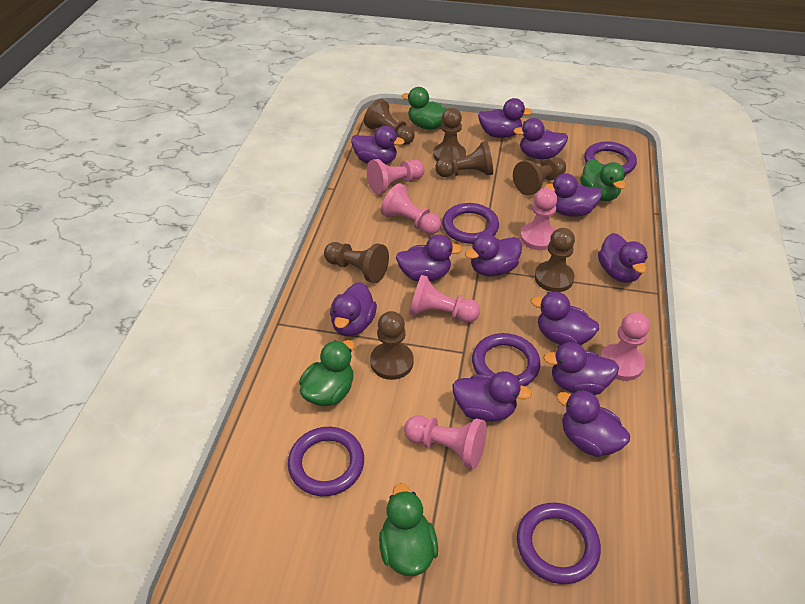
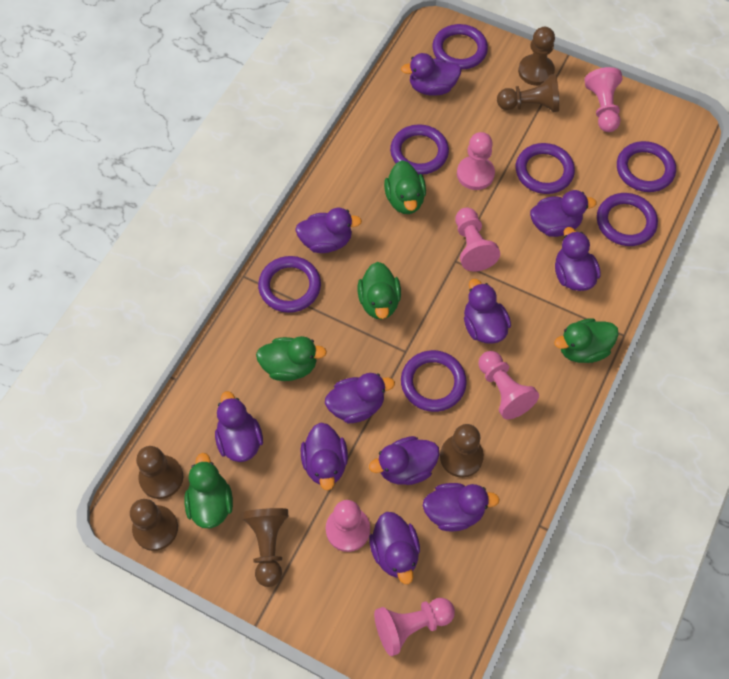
brown pawn: [324,242,389,283] [364,99,415,145] [370,311,414,380] [433,108,466,161] [435,141,493,177] [513,157,566,196] [534,228,575,292] = 7 -> [130,499,178,551] [136,446,183,499] [243,508,288,587] [440,424,484,478] [497,74,559,112] [518,27,555,86] = 6
green duck: [299,340,355,406] [379,483,438,576] [402,87,447,130] [580,159,626,201] = 4 -> [184,453,233,528] [256,336,327,381] [358,262,401,320] [384,160,426,214] [554,318,619,363] = 5
purple duck: [330,282,377,336] [351,126,405,164] [396,235,462,282] [452,371,532,422] [465,233,522,277] [478,98,533,138] [513,118,568,159] [531,292,599,345] [543,342,619,395] [544,173,602,217] [556,390,630,457] [598,233,648,283] = 12 -> [215,391,263,462] [295,208,362,253] [301,423,348,490] [325,373,395,423] [369,436,440,485] [369,512,420,584] [401,53,462,95] [423,483,500,531] [464,279,511,344] [530,190,597,237] [555,227,601,291] = 11
purple ring: [288,427,364,496] [442,203,499,244] [472,333,541,386] [517,503,601,584] [584,141,637,174] = 5 -> [258,256,321,313] [390,124,449,175] [401,350,467,412] [432,24,488,70] [516,143,575,194] [597,193,658,246] [617,141,676,192] = 7

